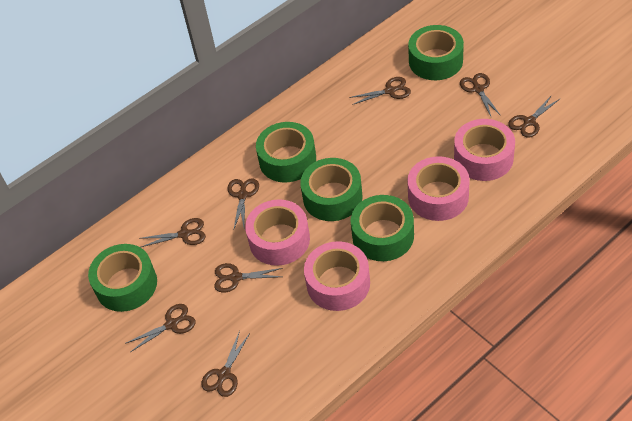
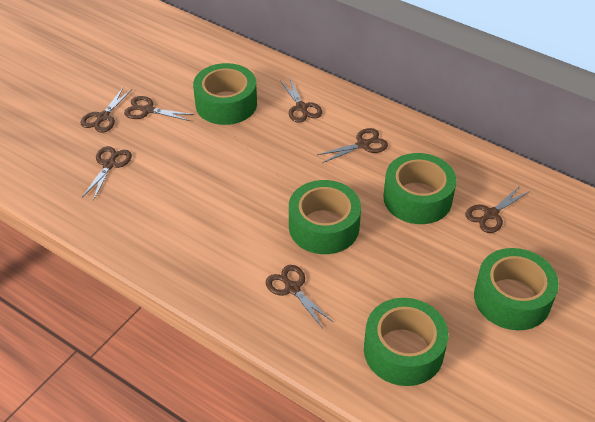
brown scissors: [125,304,196,352] [139,218,206,247] [201,331,250,397] [214,263,283,293] [228,178,259,229] [349,77,411,105] [460,73,501,118] [508,95,560,138] = 8 -> [80,88,132,133] [82,146,132,201] [124,96,194,121] [266,265,333,328] [280,78,322,123] [317,128,388,163] [466,185,530,233] = 7
pink tape: [245,200,310,266] [304,241,370,311] [407,156,470,221] [454,119,515,181] = 4 -> none = 0

